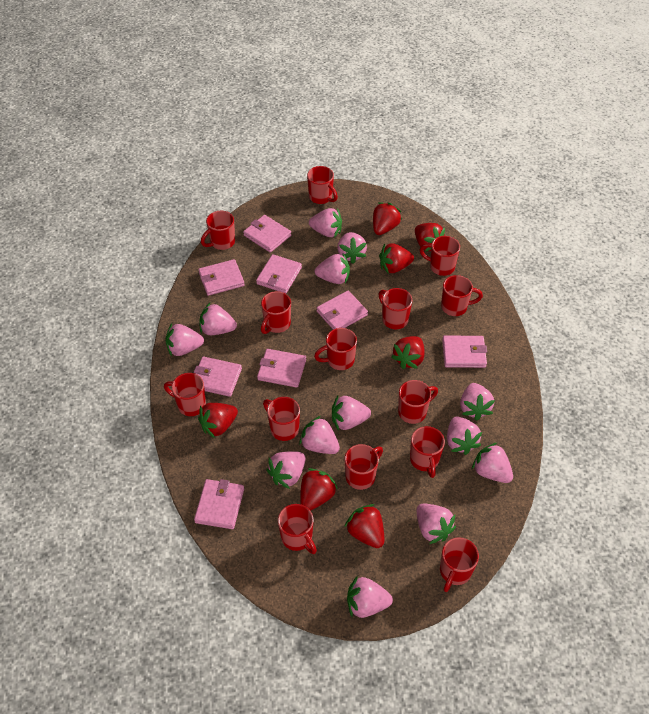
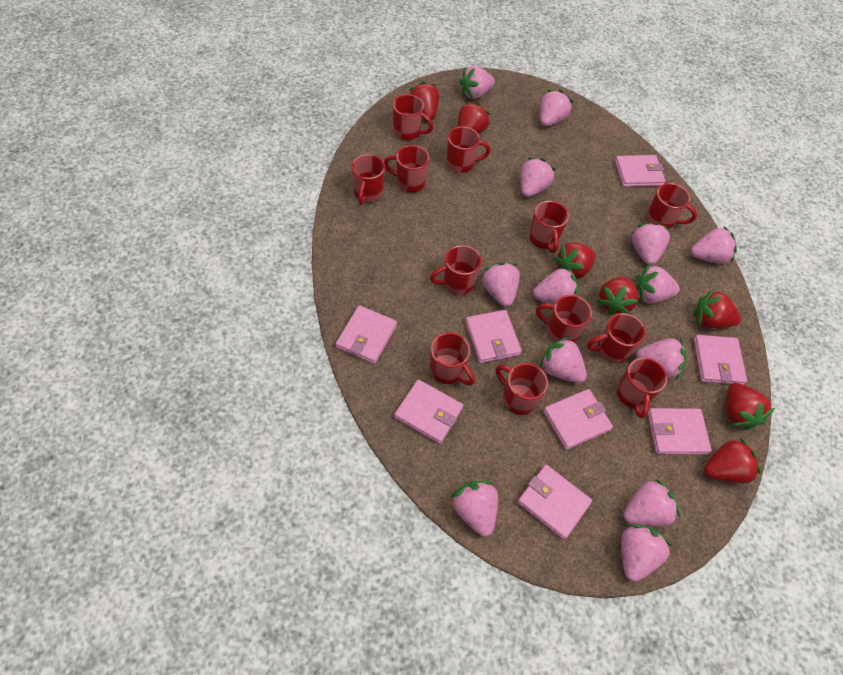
red mug: [164,373,206,416] [201,211,235,250] [261,291,291,334] [263,397,300,441] [278,504,317,554] [307,166,338,204] [314,328,357,370] [345,444,383,490] [378,288,412,329] [398,380,438,424] [410,426,445,478] [420,236,460,276] [440,537,479,592] [441,275,483,316] = 14 -> [351,154,385,205] [384,145,430,192] [393,94,433,140] [430,245,482,295] [430,332,475,386] [446,126,491,173] [495,363,548,415] [529,201,569,253] [536,295,592,342] [587,313,646,364] [616,357,668,419] [646,183,697,230] = 12

